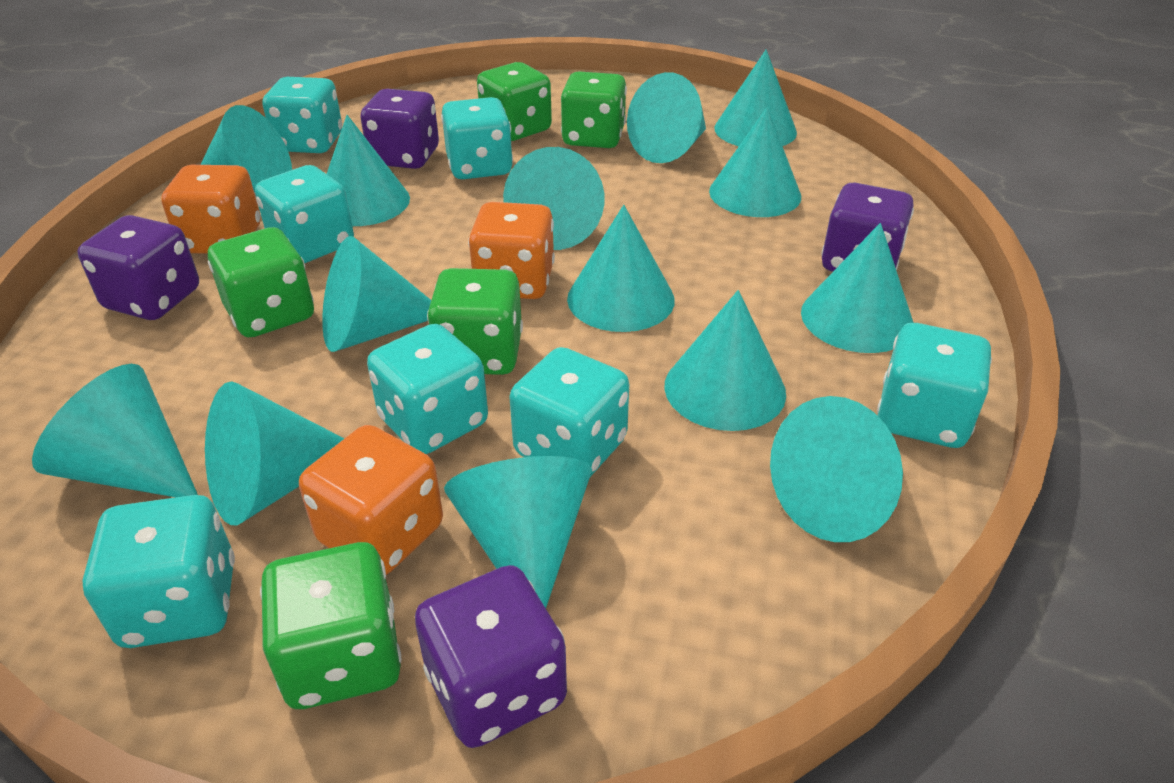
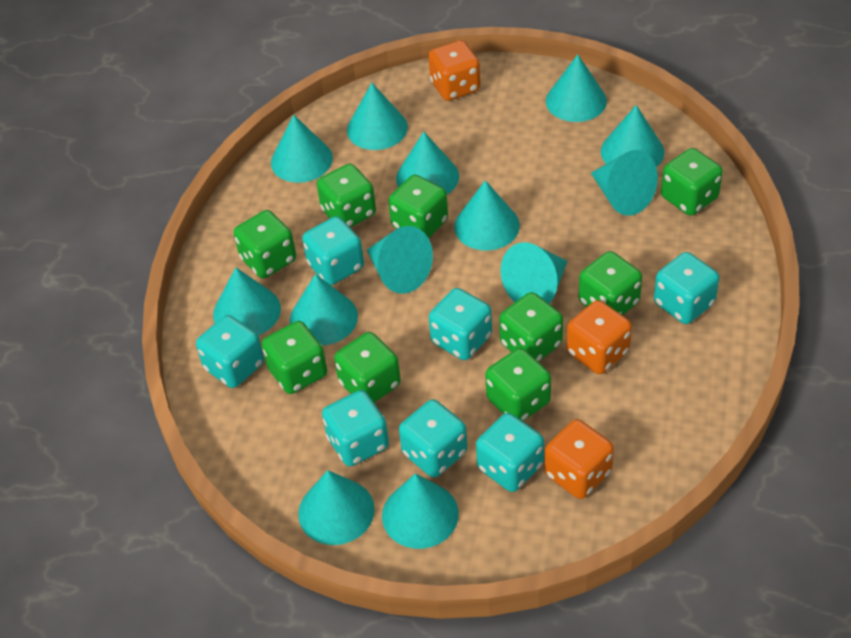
green dice: [208,227,314,337] [260,542,402,709] [427,268,523,375] [477,62,552,141] [561,71,627,148] = 5 -> [234,210,296,278] [262,321,327,394] [317,164,376,227] [334,332,401,402] [388,175,448,238] [485,348,551,421] [499,292,563,362] [579,251,642,315] [661,148,723,216] = 9
purple dice: [77,215,199,320] [360,89,439,169] [415,565,567,748] [821,183,914,272] = 4 -> none = 0
turquoise cone: [32,364,198,497] [200,105,292,193] [205,381,345,525] [322,236,431,352] [327,115,410,226] [444,456,592,608] [503,147,604,250] [567,205,675,332] [627,72,706,163] [664,290,786,431] [709,107,801,217] [714,49,797,146] [770,396,903,542] [801,223,914,353] = 14 -> [213,267,281,336] [271,115,333,183] [290,274,358,345] [298,470,375,545] [347,83,408,150] [367,226,433,294] [382,473,459,549] [396,132,459,195] [454,180,520,251] [501,242,567,303] [546,54,607,122] [591,150,658,216] [601,105,664,167] = 13

